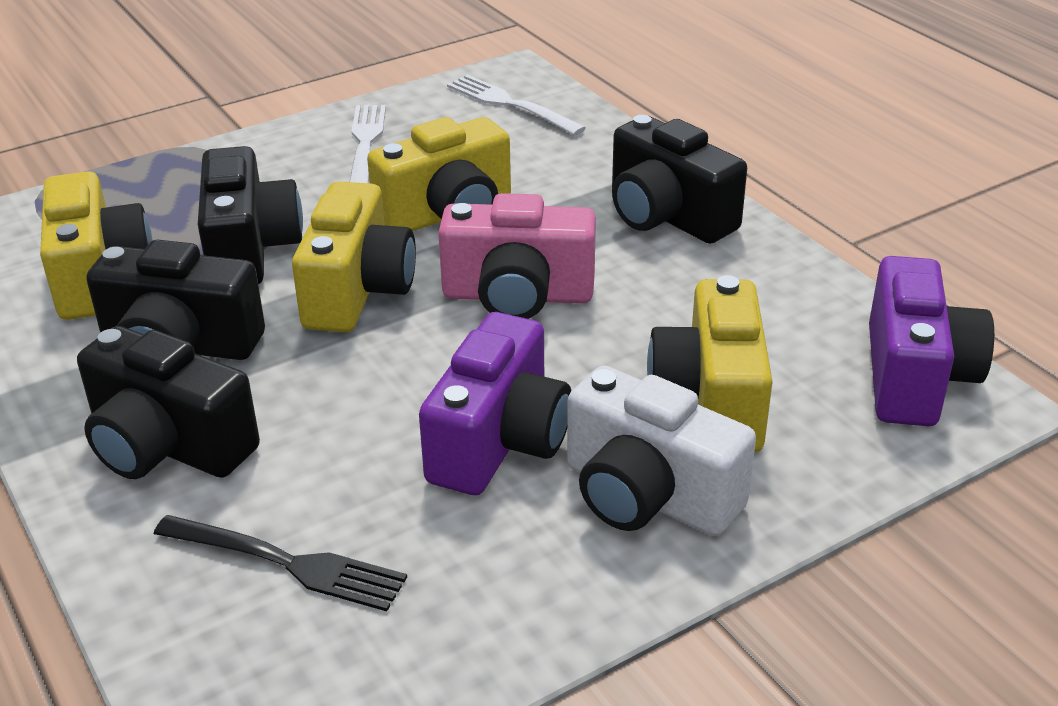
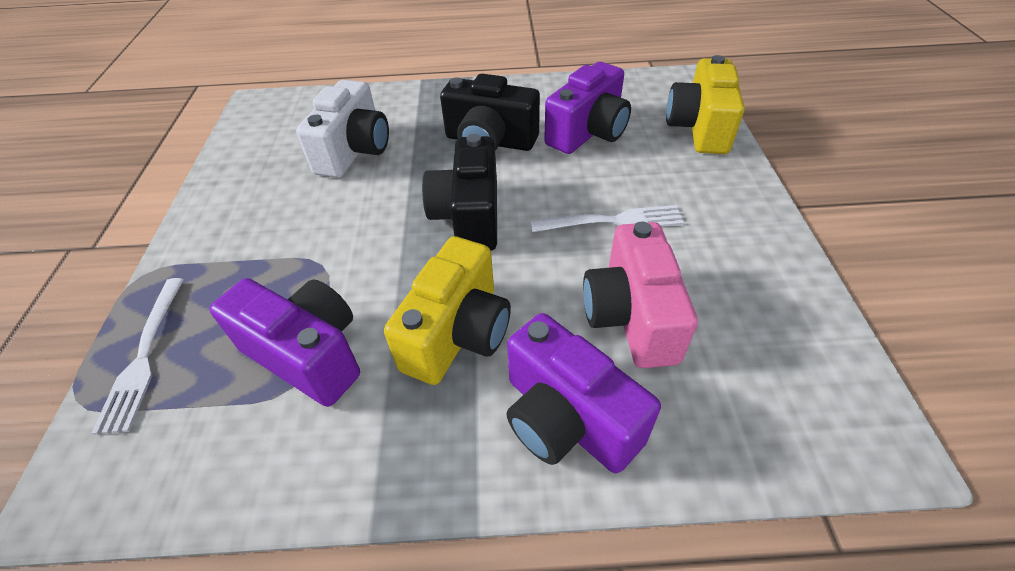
black camera: [77,326,260,479] [86,240,265,360] [198,146,303,284] [612,115,747,244] = 4 -> [422,134,497,251] [440,74,540,151] = 2
black fork: [154,515,407,611] = 1 -> none = 0
purple camera: [419,312,571,495] [869,256,994,426] = 2 -> [209,278,360,407] [507,313,661,474] [544,62,631,154] = 3
yellow camera: [40,171,153,320] [292,181,416,332] [367,117,511,231] [647,275,773,453] = 4 -> [384,236,511,385] [666,55,745,154] = 2

